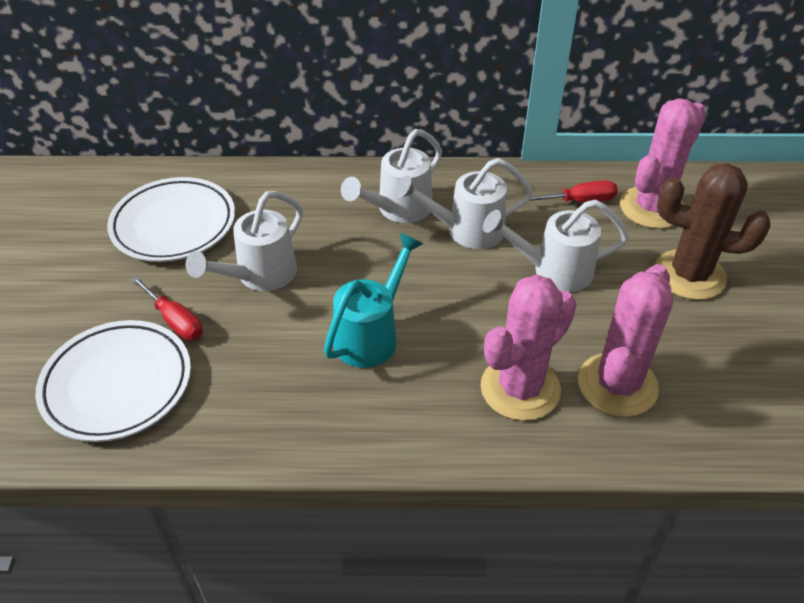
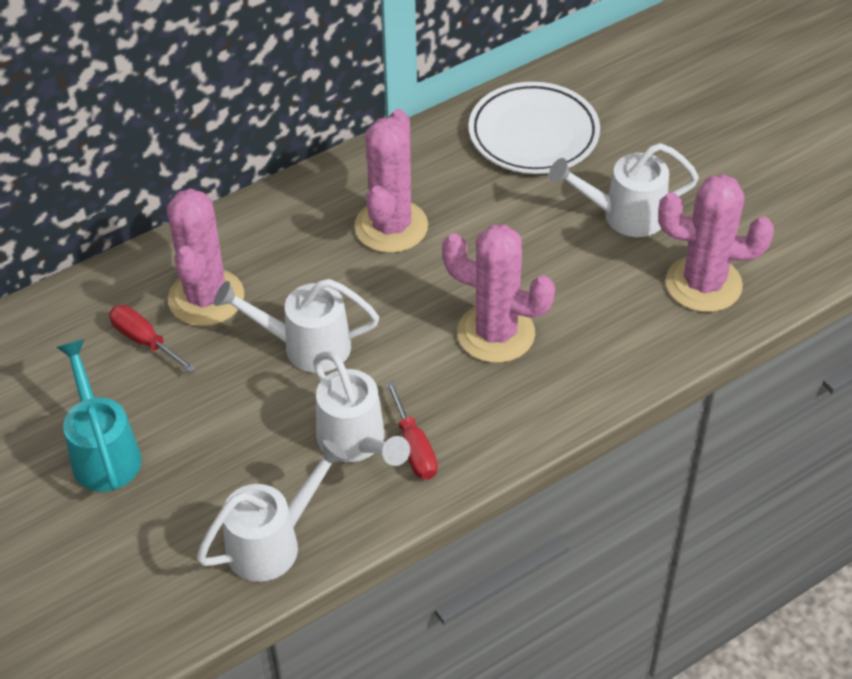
brown cactus: [655,164,770,300] = 1 -> none = 0
pink cactus: [480,275,577,421] [578,264,673,417] [620,98,706,229] = 3 -> [167,188,244,326] [354,109,428,253] [442,225,555,363] [658,174,774,312] = 4
white plate: [35,320,191,442] [107,177,235,262] = 2 -> [469,82,600,174] = 1

